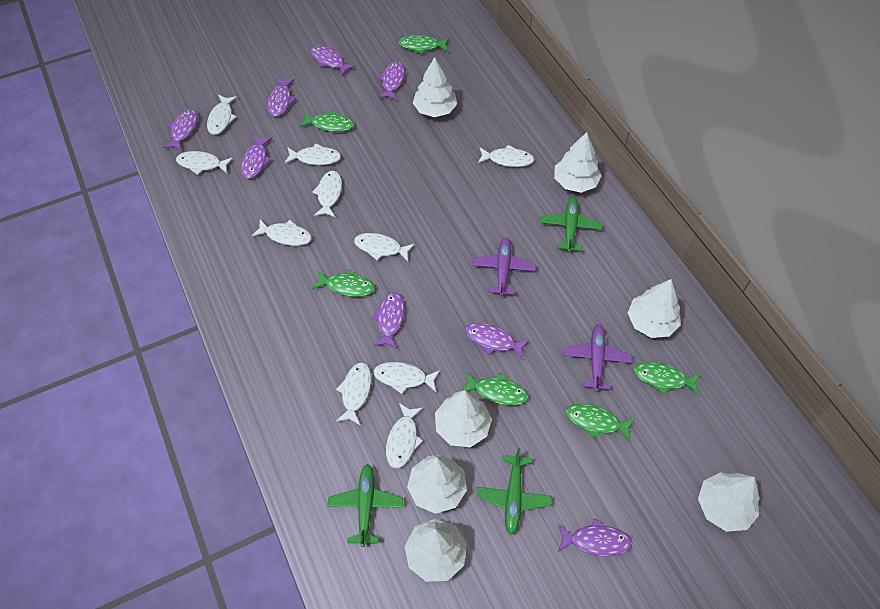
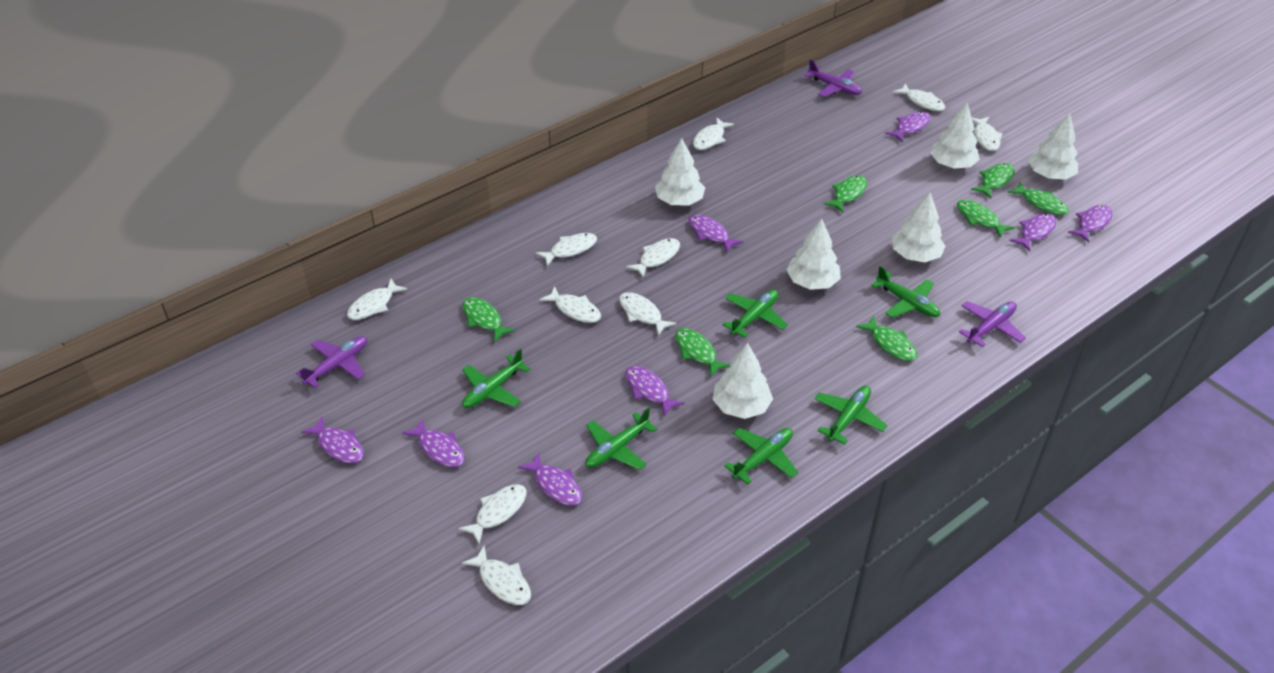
green fish: [299,111,354,132] [312,269,375,297] [398,35,449,54] [462,372,528,405] [566,404,635,441] [634,362,700,395] = 6 -> [462,297,515,342] [675,328,730,377] [823,175,867,212] [856,316,917,361] [957,200,1015,237] [971,163,1014,199] [1008,182,1069,215] = 7
green plane: [328,464,403,547] [476,448,552,535] [540,197,602,253] = 3 -> [462,349,530,408] [585,408,657,470] [722,289,788,338] [724,428,798,484] [815,386,887,444] [871,266,940,318] = 6
purple plane: [472,237,536,297] [563,324,632,392] = 2 -> [296,336,367,388] [804,59,862,97] [959,301,1026,347] = 3
white tree: [405,519,467,582] [407,454,467,514] [413,57,457,117] [435,390,492,447] [554,132,602,193] [628,279,681,338] [698,472,760,532] = 7 -> [655,138,705,206] [712,343,773,419] [786,219,841,290] [892,193,945,262] [930,102,980,169] [1028,113,1078,180] = 6

